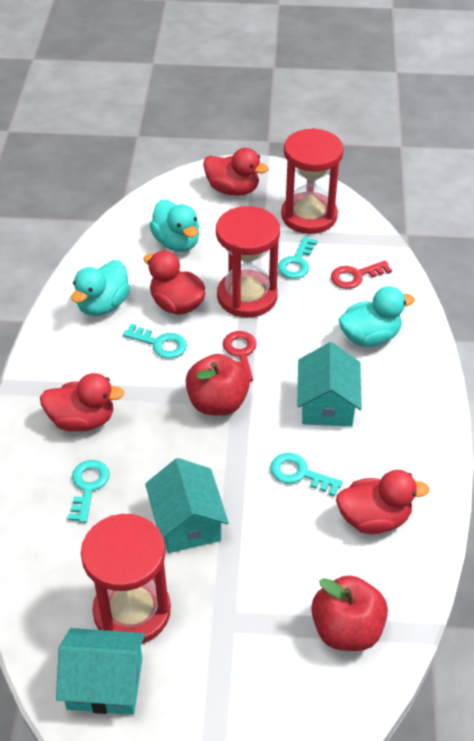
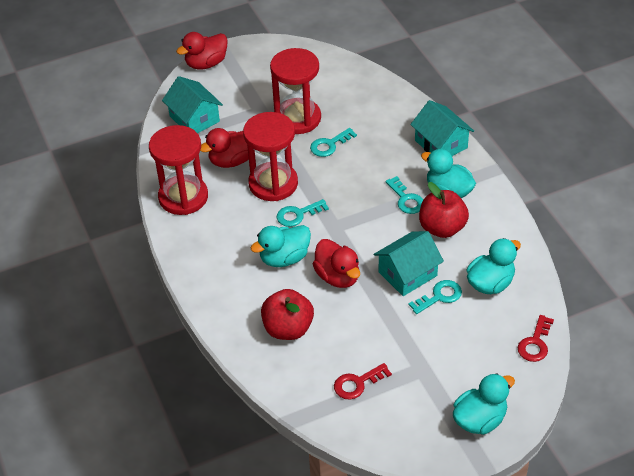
red duck: [40,373,125,432] [144,250,206,315] [203,148,269,196] [336,470,430,534] = 4 -> [176,32,228,69] [200,128,249,168] [313,239,360,288] = 3
turquoise duck: [71,260,130,316] [149,200,199,252] [338,286,415,347] = 3 -> [251,225,311,267] [421,149,476,198] [453,373,515,435] [467,238,521,294] = 4

